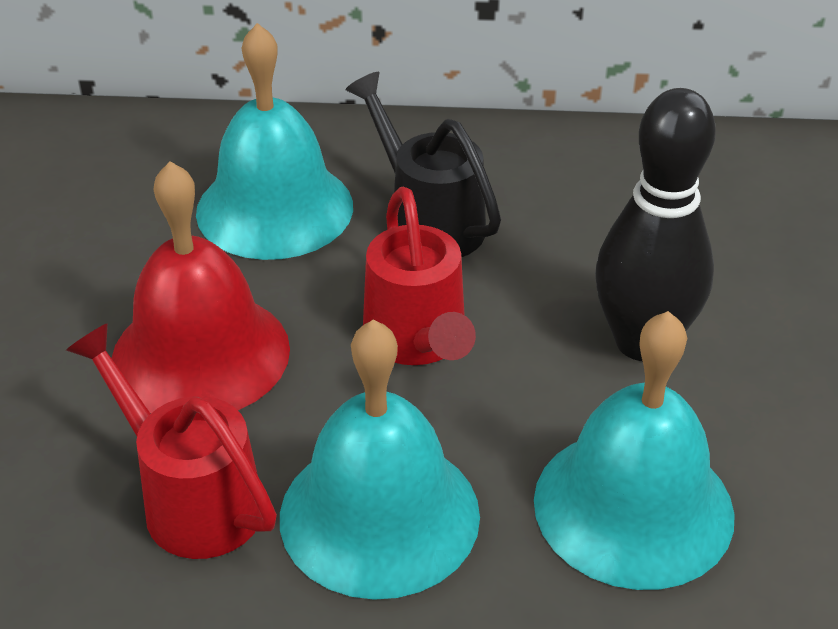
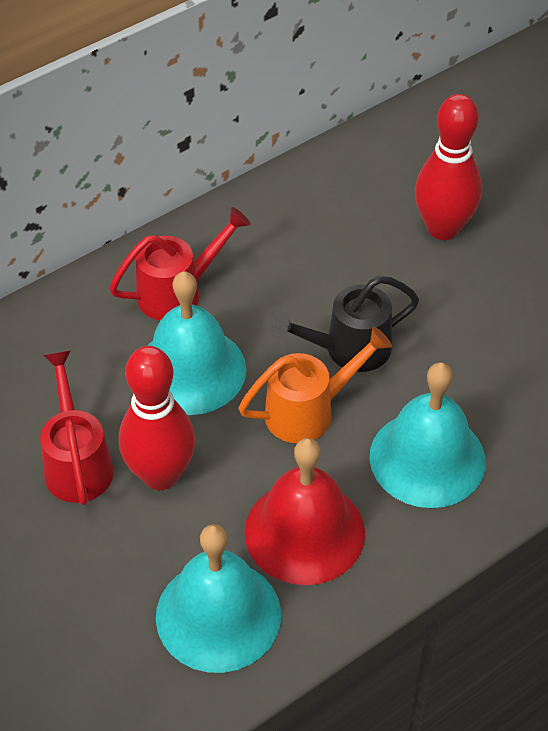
black bowling pin: [595,88,716,361] = 1 -> none = 0
orange watering can: none = 0 -> [238,327,392,443] = 1
red bowling pin: none = 0 -> [119,346,195,490] [415,94,482,240] = 2

